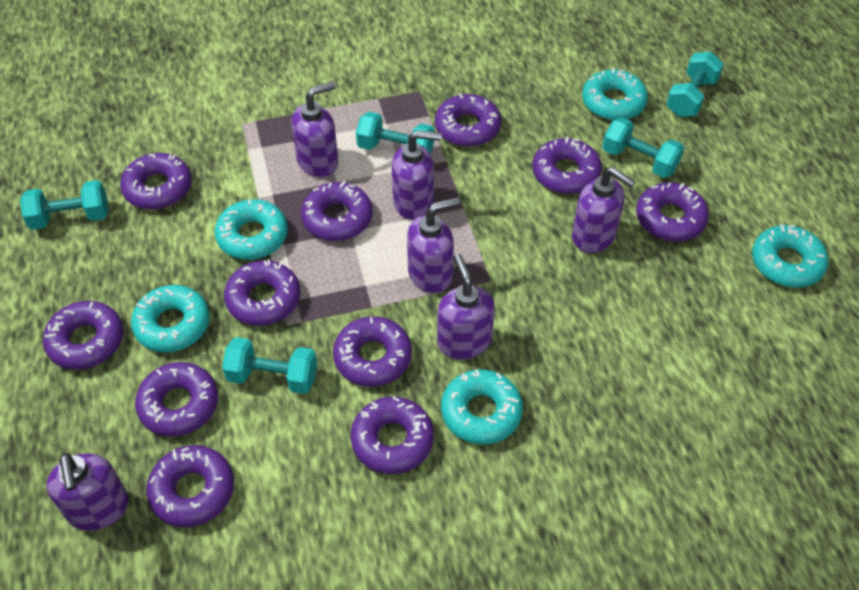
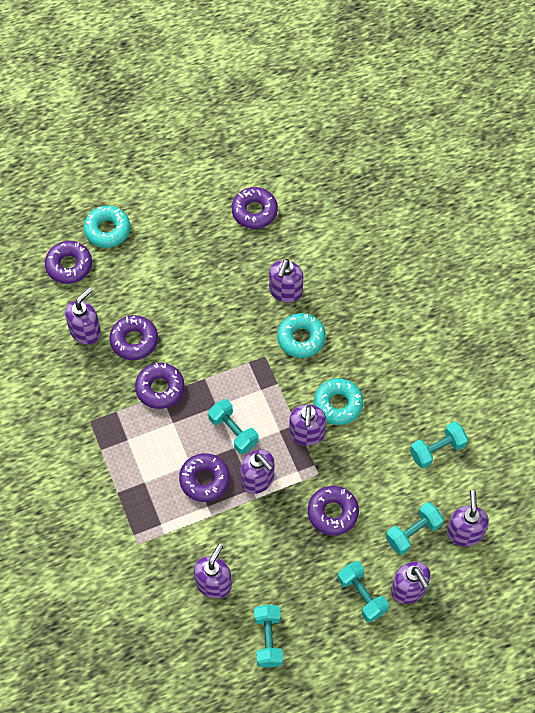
purple donut: [43,301,124,370] [120,153,191,210] [135,362,218,437] [146,445,234,527] [224,259,300,326] [301,181,372,241] [333,316,412,387] [351,397,434,474] [435,94,501,147] [533,136,602,194] [636,182,709,242] = 11 -> [45,241,92,284] [109,315,158,360] [135,363,184,409] [179,453,230,502] [232,187,278,229] [308,486,359,535] = 6
purple soap dispenser: [46,453,129,531] [292,82,338,177] [392,130,442,220] [407,197,460,293] [437,254,495,360] [572,167,636,253] = 6 -> [65,287,101,345] [194,544,232,598] [240,450,274,494] [269,259,303,303] [289,405,326,446] [391,562,431,604] [447,490,489,546] = 7
turquoise donut: [131,285,210,352] [215,199,288,260] [441,369,523,444] [582,68,648,120] [752,224,828,288] = 5 -> [84,206,130,248] [277,313,326,358] [314,378,363,425] = 3

